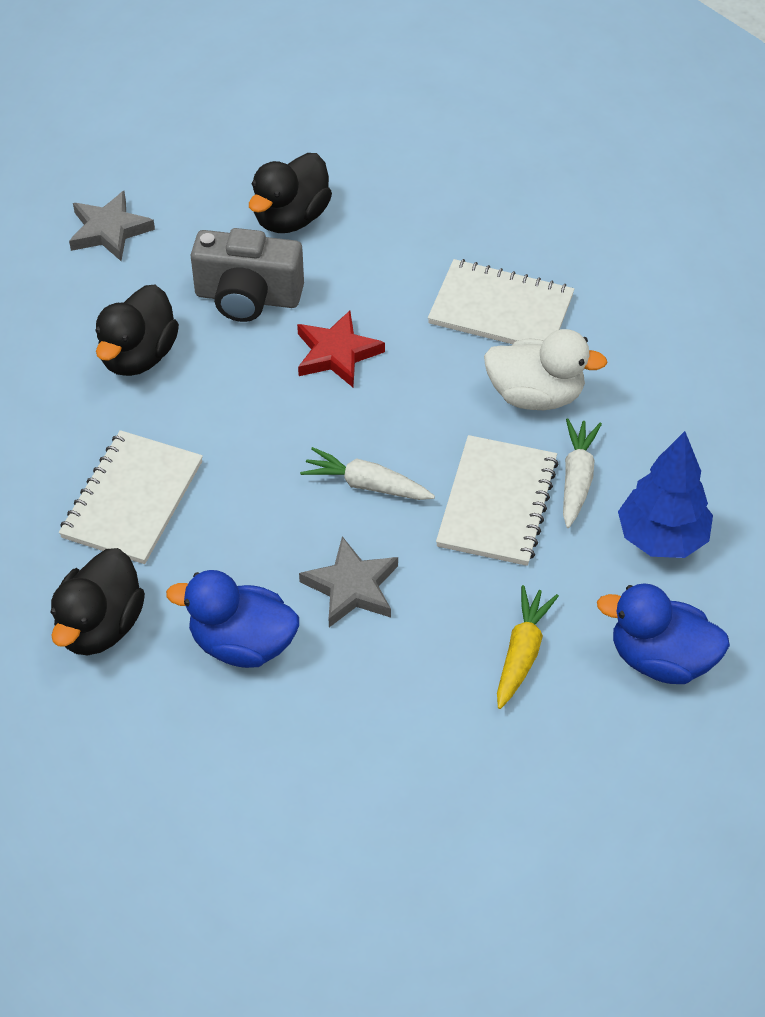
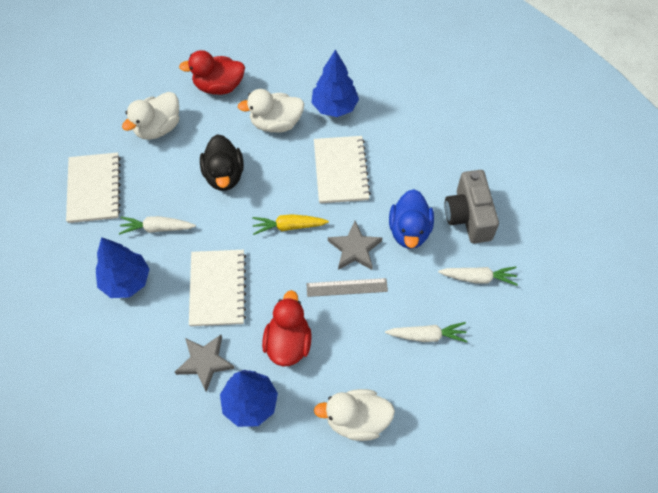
black duck: [51,548,145,655] [96,285,179,376] [249,153,332,233] = 3 -> [200,134,244,191] = 1
blue duck: [166,570,299,668] [597,583,730,684] = 2 -> [389,189,434,249] = 1
blue tree: [618,431,713,558] = 1 -> [96,237,149,298] [220,370,278,427] [311,50,359,117] = 3
grey ruler: none = 0 -> [306,278,388,297] = 1
red duck: none = 0 -> [179,50,245,95] [262,290,312,366] = 2
red star: [297,310,385,387] = 1 -> none = 0
white carrot: [300,447,435,500] [563,419,602,528] = 2 -> [119,216,196,235] [385,322,468,343] [438,267,518,286] = 3
white duck: [484,329,608,410] = 1 -> [122,92,179,140] [238,89,304,133] [314,389,395,441] = 3

